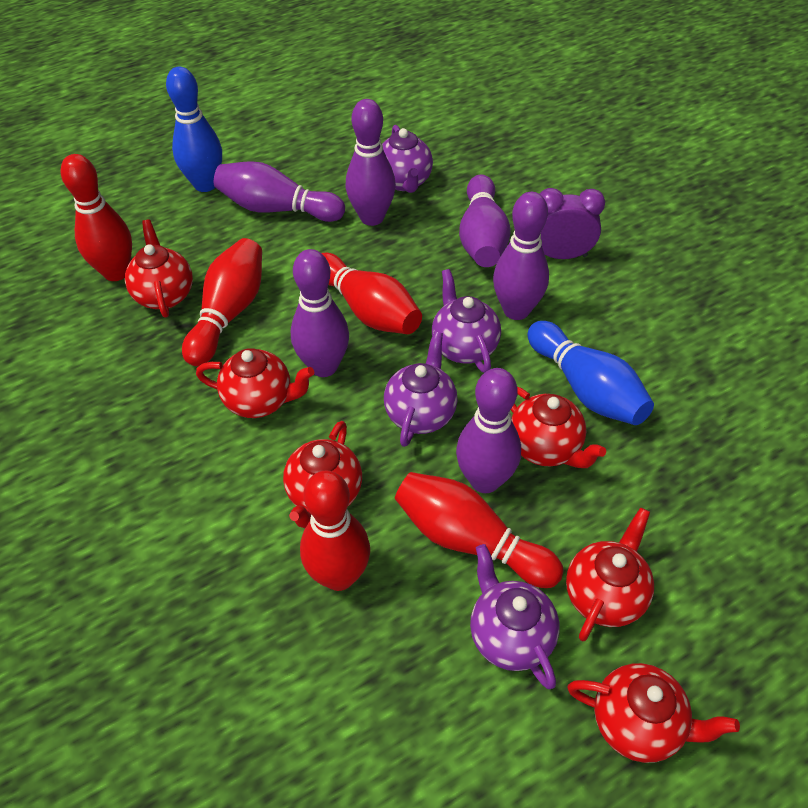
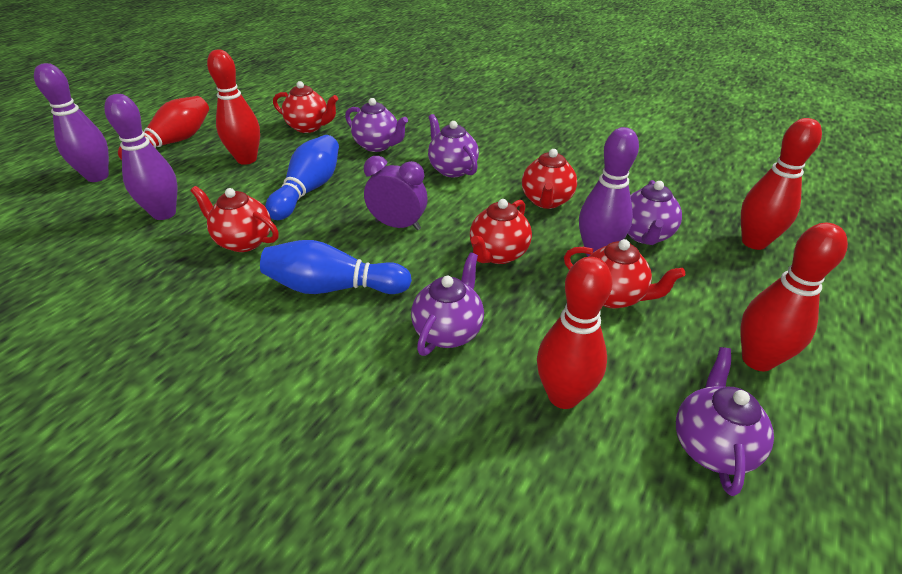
purple bowling pin: [214,161,345,222] [291,249,349,377] [345,99,396,226] [456,368,521,493] [459,175,511,267] [493,192,549,320] = 6 -> [34,63,109,182] [104,94,178,220] [579,127,639,257] = 3
purple teapot: [382,125,433,193] [384,331,458,447] [432,269,501,373] [470,544,559,689] = 4 -> [345,98,408,152] [411,252,484,356] [428,114,479,177] [628,180,682,245] [676,347,774,496] = 5
red teapot: [125,220,193,318] [196,348,314,418] [283,421,362,528] [511,387,606,468] [566,508,654,641] [567,663,740,763] = 6 -> [190,186,279,252] [273,81,338,133] [470,199,532,264] [522,149,577,209] [564,239,685,308] = 5

